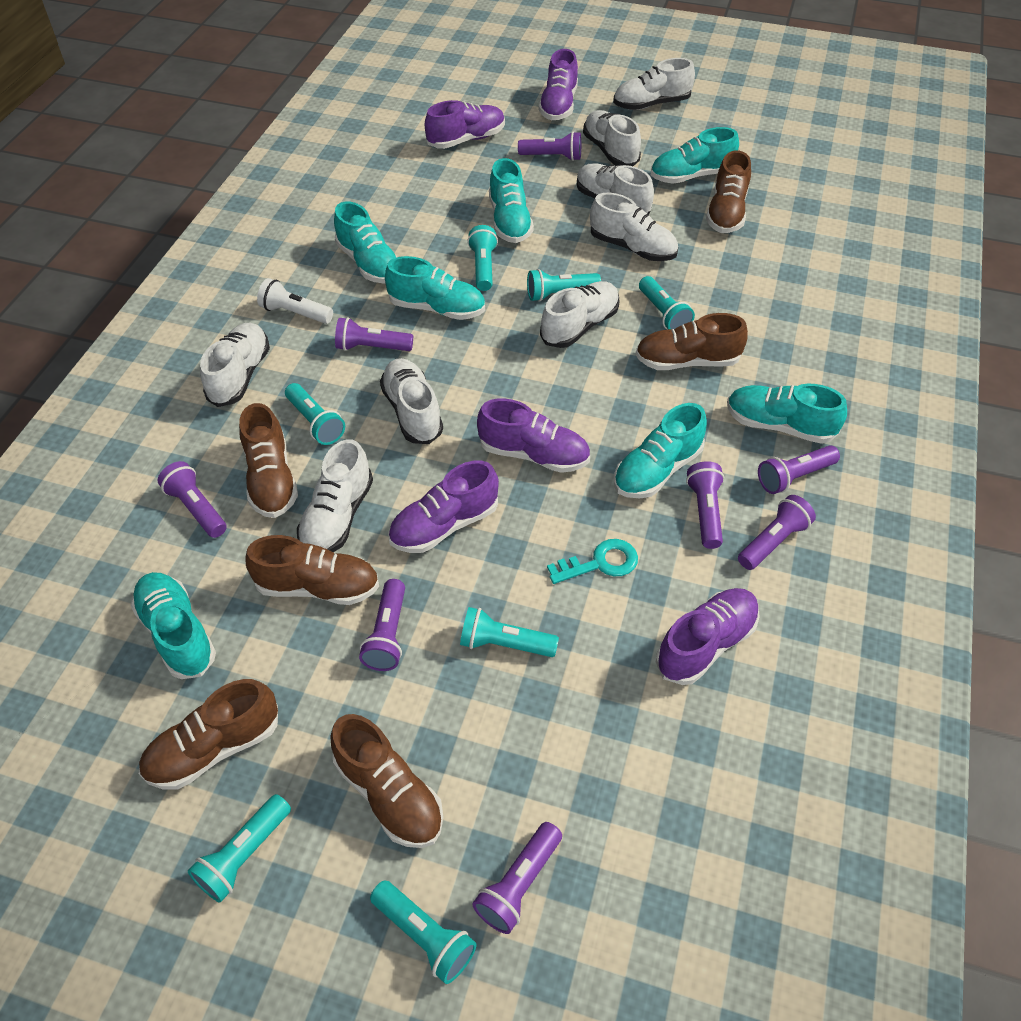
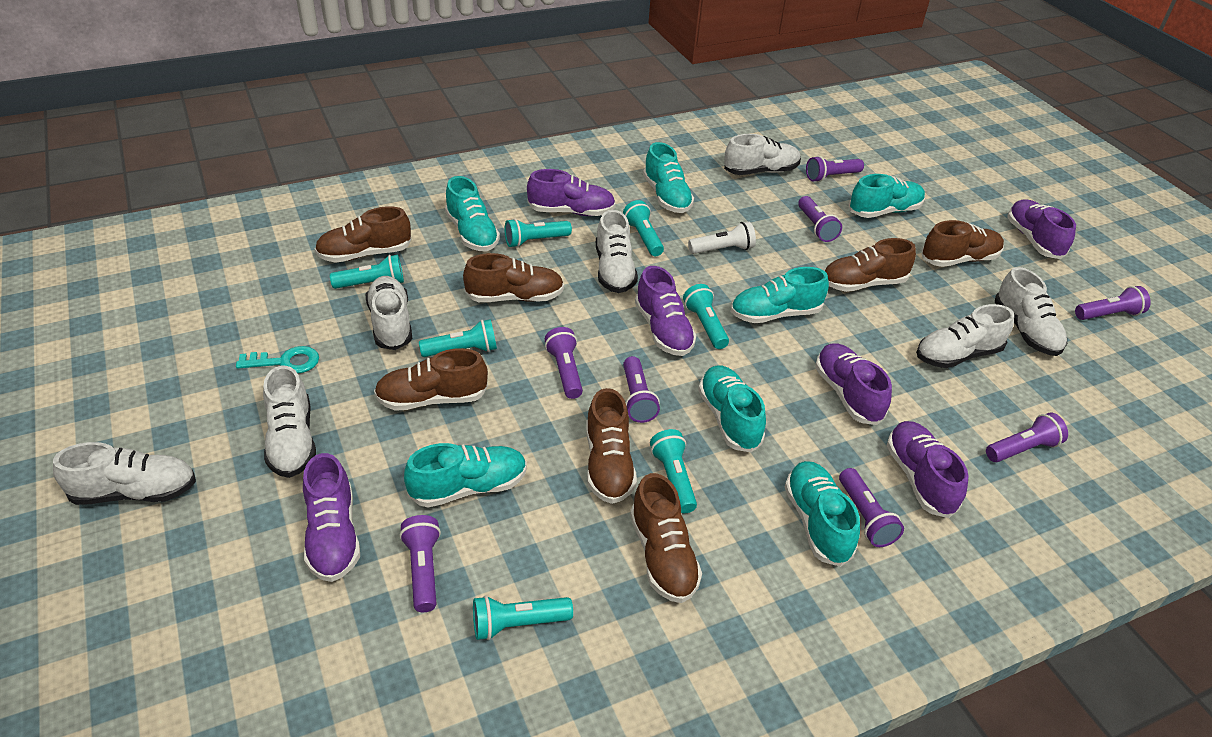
brown shoe: [139,679,278,790] [239,403,298,518] [246,535,379,605] [331,714,444,848] [635,313,748,370] [706,150,751,233] = 6 -> [315,206,411,263] [374,348,488,411] [463,253,564,302] [586,388,637,504] [630,473,702,603] [824,238,916,292] [921,220,1004,267] = 7
purple shoe: [388,460,499,553] [425,100,505,149] [477,398,590,473] [539,49,578,120] [656,588,760,685] = 5 -> [303,453,360,582] [527,169,616,216] [635,266,697,356] [815,343,892,425] [887,421,968,518] [1007,199,1076,259] = 6
white shoe: [200,323,270,407] [297,439,373,552] [380,358,443,444] [540,281,620,348] [577,163,654,214] [583,110,641,166] [590,193,678,261] [613,58,695,110] = 8 -> [53,442,196,505] [263,366,316,478] [365,276,412,350] [596,210,638,293] [724,134,801,175] [916,304,1014,368] [995,267,1067,356] = 7

